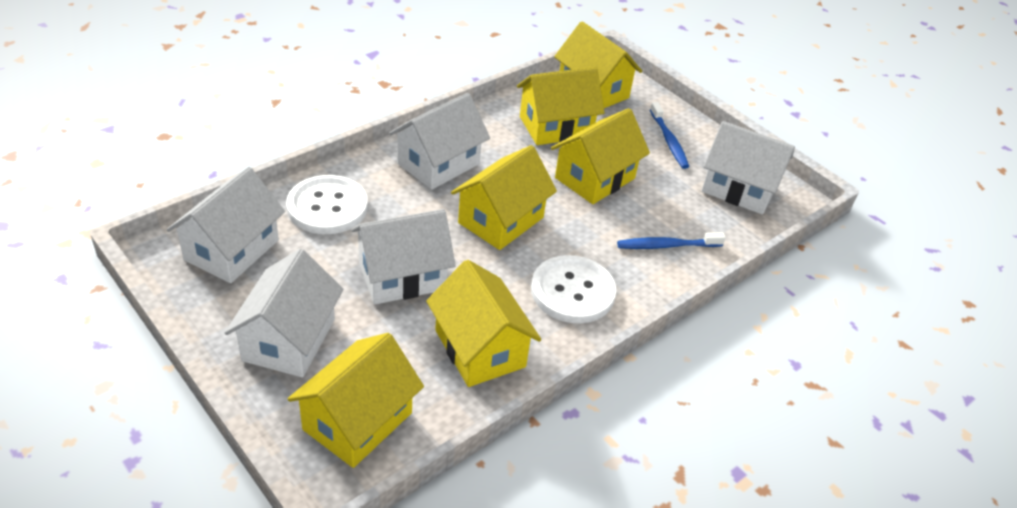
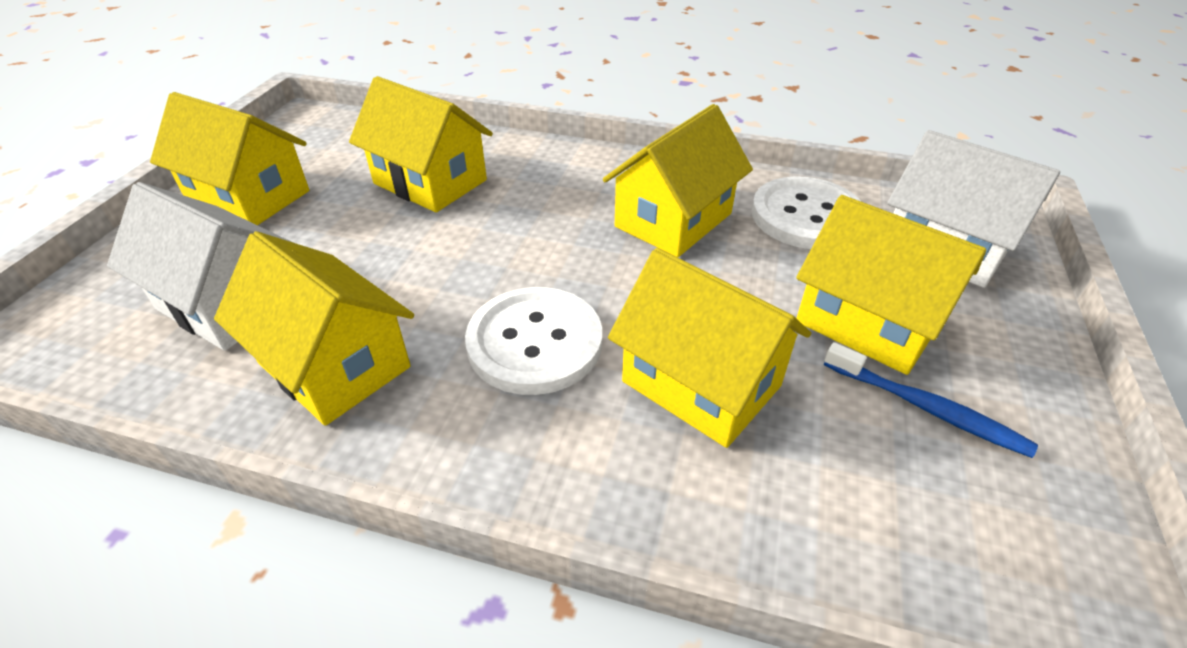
blue toothbrush: [617,232,726,249] [650,102,689,169] = 2 -> [824,342,1038,458] = 1
white house: [167,167,285,283] [225,249,343,377] [351,209,456,305] [389,93,490,190] [702,121,795,215] = 5 -> [107,182,291,351] [887,130,1060,288] = 2

